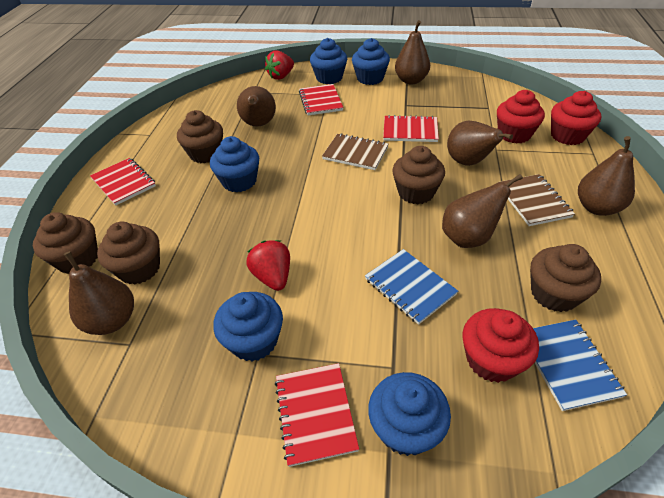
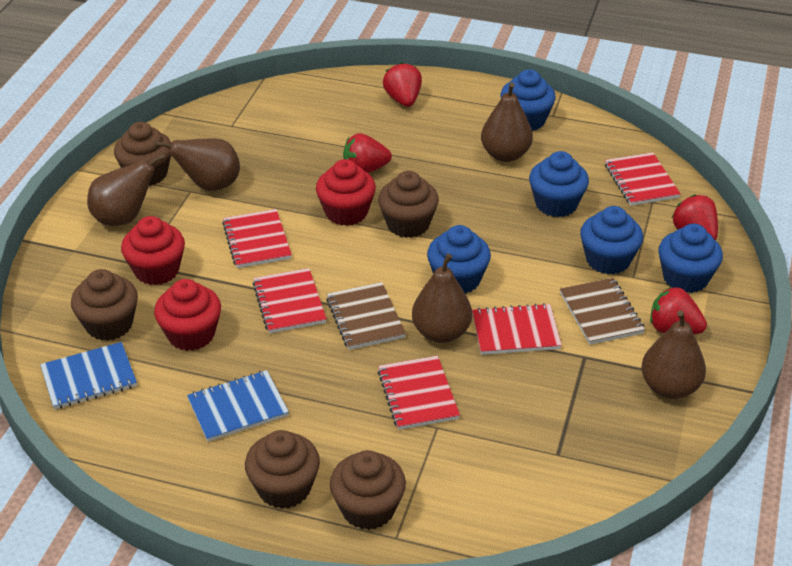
brown pear: [64,251,134,335] [237,86,276,126] [395,20,430,84] [442,174,523,248] [447,121,513,166] [578,136,635,216] = 6 -> [87,153,166,226] [154,138,240,191] [412,254,472,343] [481,82,533,162] [641,310,706,399] = 5
red notebook: [90,158,156,206] [275,363,359,467] [299,84,343,115] [383,115,439,142] = 4 -> [222,209,292,268] [253,268,327,333] [378,356,460,430] [472,303,562,355] [605,152,681,206] = 5
red strawberry: [246,240,290,291] [265,50,294,80] = 2 -> [343,133,392,173] [383,62,422,107] [650,287,707,334] [672,194,718,241] = 4

